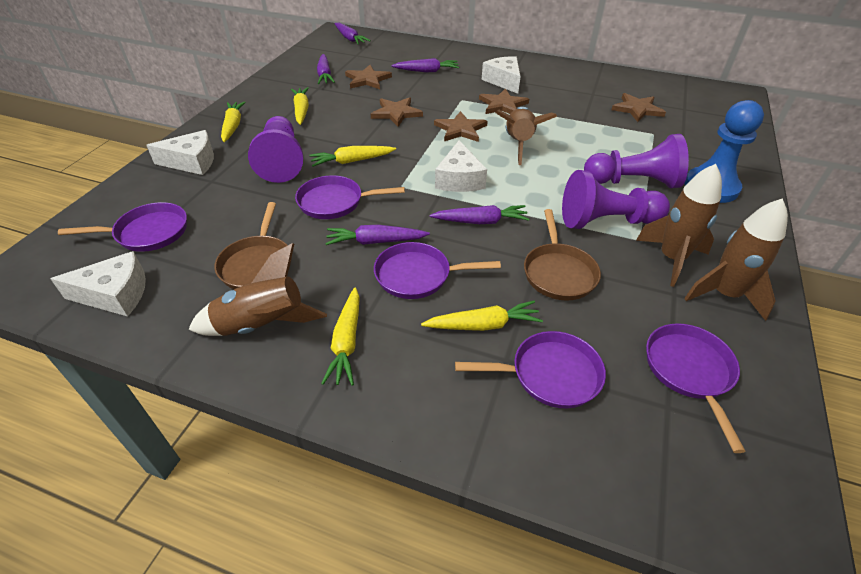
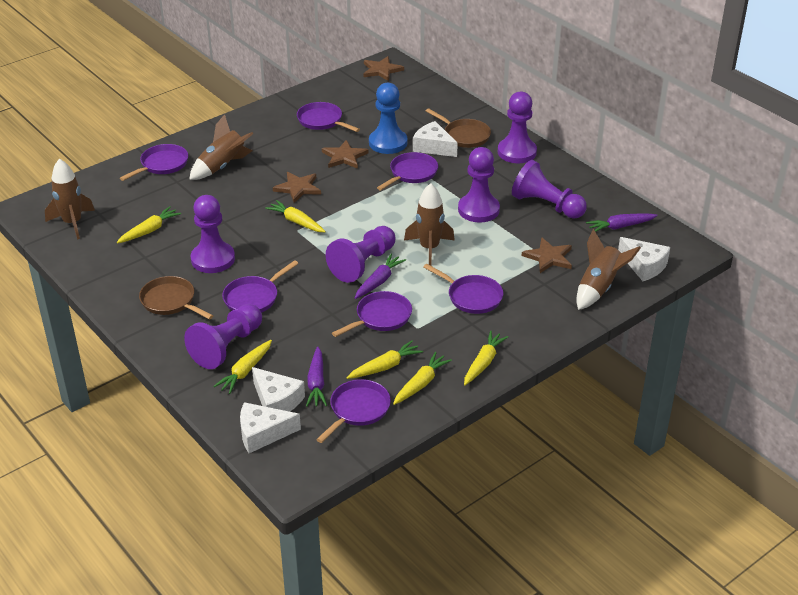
brown star: [345,65,392,89] [371,97,423,127] [434,111,488,142] [479,88,529,114] [611,93,666,122] = 5 -> [273,172,321,203] [322,140,369,169] [363,56,404,81] [522,237,572,273] = 4
purple carrot: [317,54,335,84] [325,225,430,245] [335,23,371,44] [392,58,459,72] [430,205,529,224] = 5 -> [306,346,327,407] [355,254,406,299] [586,214,658,232] = 3
purple pan: [58,202,187,252] [295,175,405,219] [374,242,501,299] [455,331,606,408] [646,323,746,453] = 5 -> [120,144,188,181] [222,260,299,313] [297,102,360,132] [316,379,391,443] [332,291,412,337] [377,152,438,190] [423,264,503,314] = 7
purple pawn: [248,116,303,183] [562,170,670,229] [584,134,689,188] = 3 -> [184,304,262,369] [191,195,235,273] [326,226,395,283] [458,147,500,222] [498,92,537,163] [512,160,587,219] = 6
yellow carrot: [221,101,246,142] [291,87,309,125] [310,146,396,167] [321,287,360,386] [421,301,543,331] = 5 -> [117,206,181,244] [213,340,272,394] [265,200,326,232] [346,341,423,379] [393,352,452,405] [464,331,509,385] = 6

